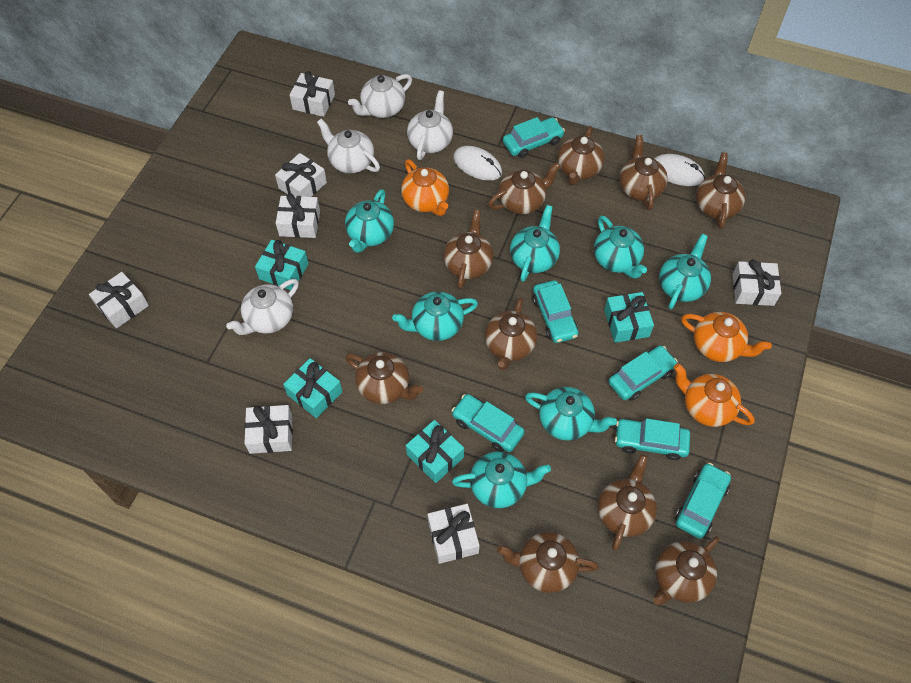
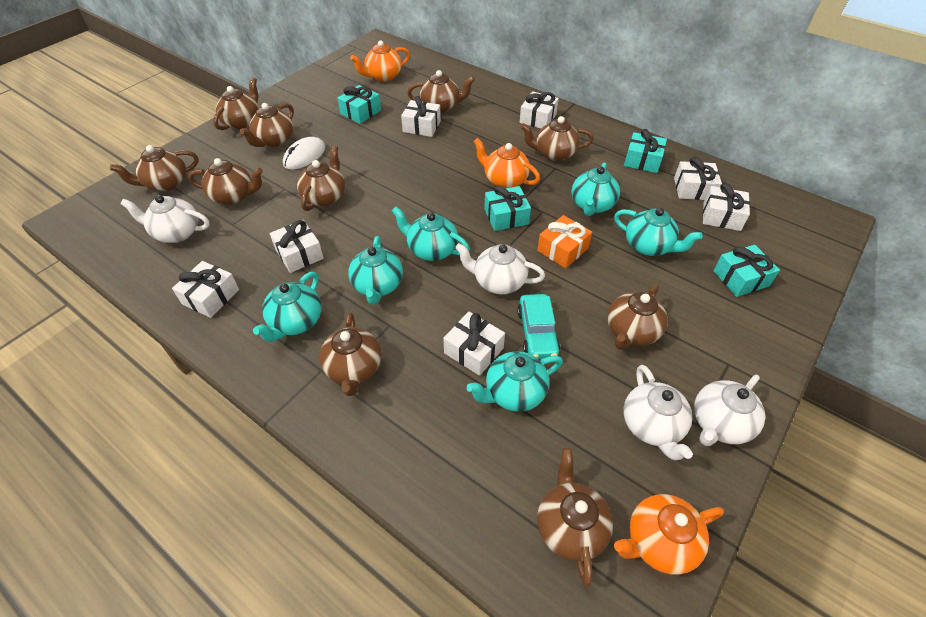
orange gift: none = 0 -> [537,215,592,268] = 1
turquoise car: [452,394,525,452] [503,117,565,158] [533,280,579,343] [608,346,678,401] [615,418,690,460] [675,463,731,539] = 6 -> [517,294,560,359] = 1
turquoise teapot: [345,189,394,253] [392,292,478,341] [452,452,551,508] [510,205,560,282] [525,387,617,441] [594,216,647,279] [659,234,711,309] = 7 -> [253,272,321,342] [348,236,403,305] [392,207,470,261] [467,351,563,412] [572,163,620,216] [614,208,703,256] = 6
white mouse: [453,146,502,181] [654,154,705,186] = 2 -> [283,137,325,169] = 1

